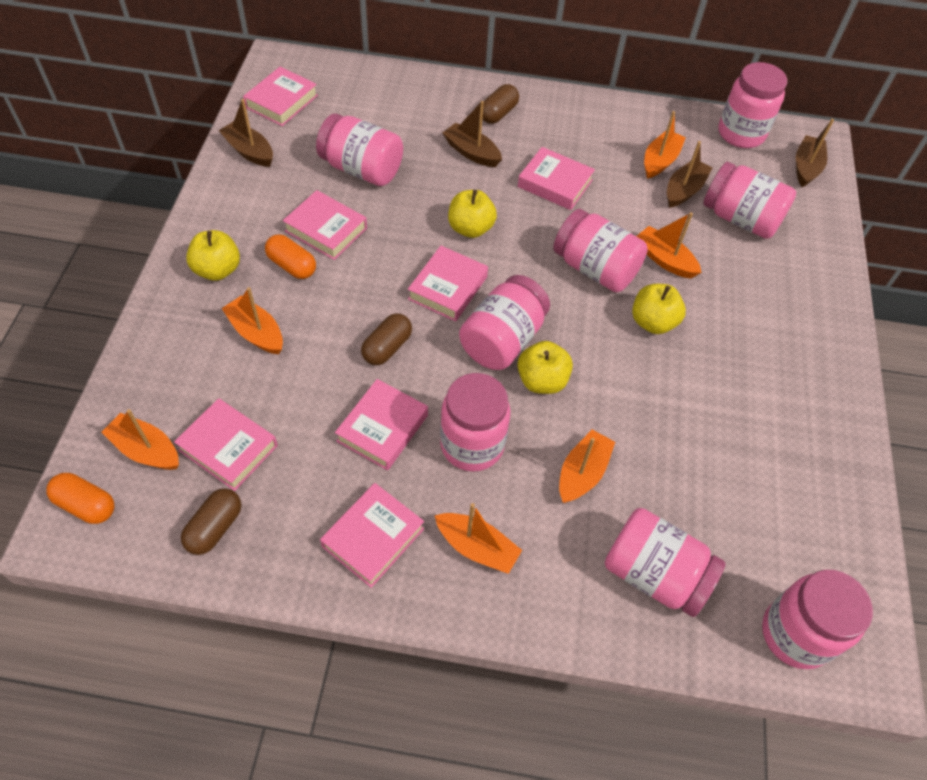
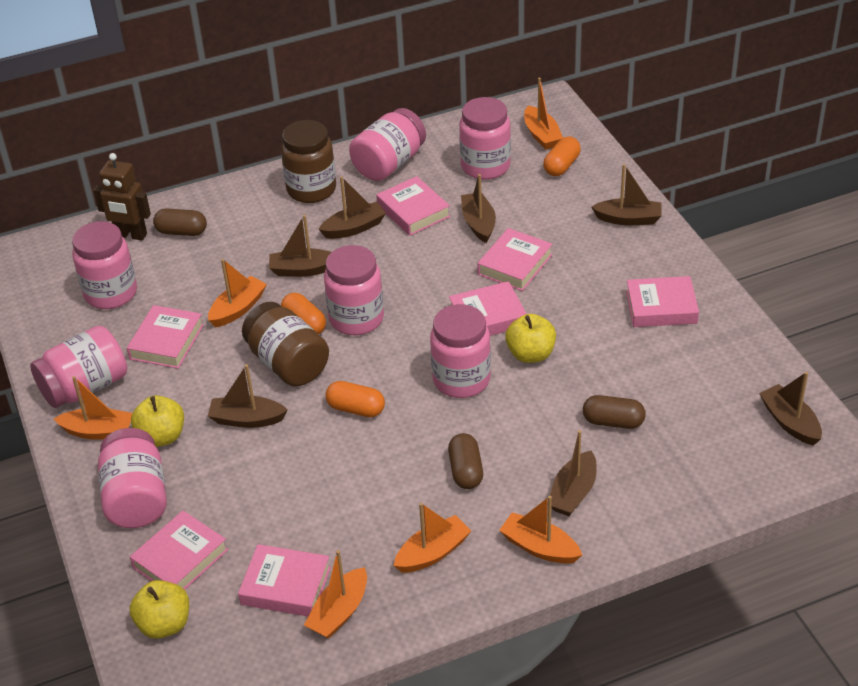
brown boat: [218,99,273,167] [443,101,502,167] [667,141,712,208] [796,119,834,187] = 4 -> [208,365,288,428] [269,215,331,277] [319,176,386,239] [461,174,496,243] [547,430,597,516] [591,164,662,225] [759,372,822,445] = 7
brown jar: none = 0 -> [242,302,329,387] [281,120,336,203] = 2
brown robot: none = 0 -> [93,153,151,240] = 1
orange capsule: [46,473,114,524] [265,234,316,279] = 2 -> [281,293,326,334] [326,381,385,417] [543,136,581,176] = 3
pink jar: [316,114,403,186] [440,373,511,472] [459,275,550,370] [553,209,648,292] [605,508,726,617] [703,162,796,239] [718,62,787,148] [762,570,873,669] = 8 -> [30,326,127,408] [72,221,137,309] [98,428,167,528] [324,245,384,335] [349,108,426,181] [430,304,491,398] [459,97,511,180] = 7
yellow apple: [186,230,240,281] [448,190,497,238] [517,341,573,394] [632,284,686,334] = 4 -> [130,580,189,639] [131,395,184,447] [505,314,556,363] = 3

